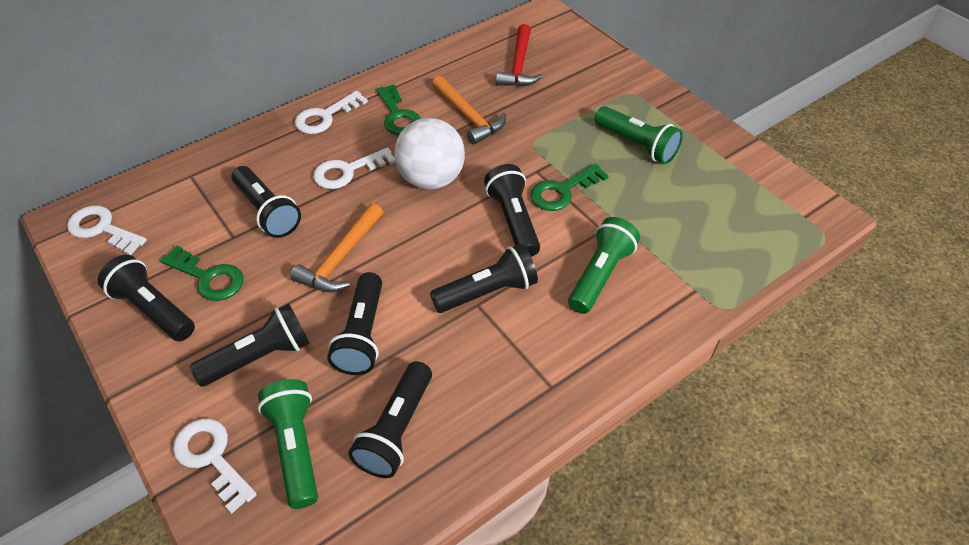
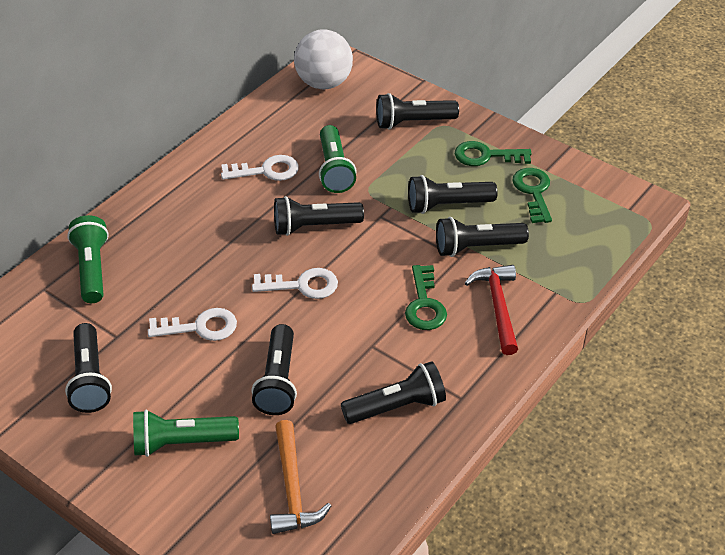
orange hammer: [290,203,383,292] [432,76,506,145] = 2 -> [270,420,331,534] = 1
white key: [67,205,147,255] [173,419,257,514] [295,91,368,134] [313,148,395,189] = 4 -> [148,308,237,341] [221,155,299,181] [252,268,338,299] = 3

